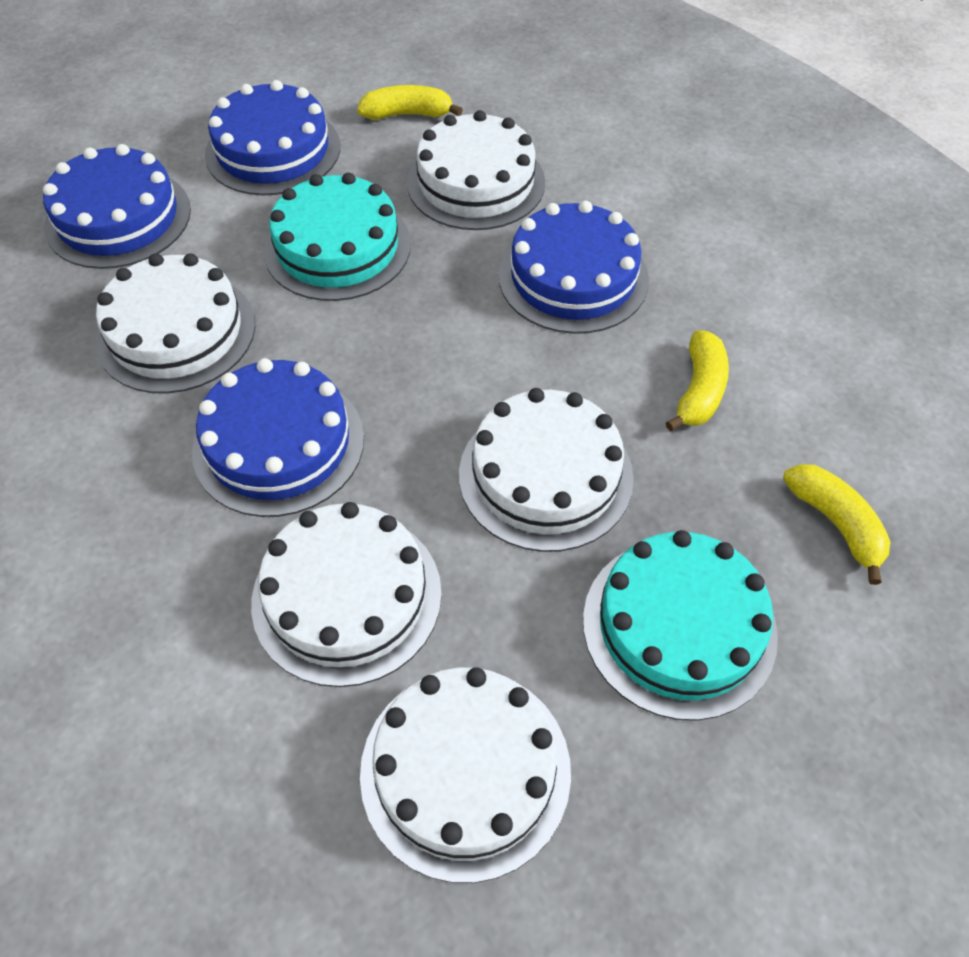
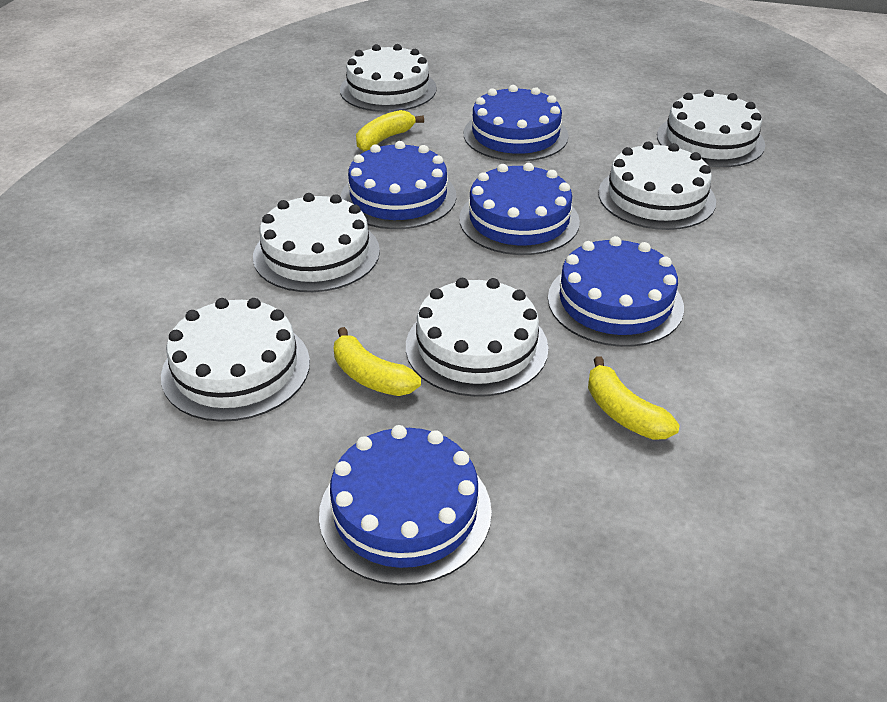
blue cake: [43,144,191,269] [192,358,364,517] [205,80,340,195] [499,201,649,334] = 4 -> [319,425,492,585] [341,141,456,229] [459,163,580,255] [464,85,569,161] [548,236,684,347] = 5
turquoise cake: [264,173,411,301] [583,530,778,721] = 2 -> none = 0
white cake: [96,253,255,393] [251,502,442,687] [360,667,571,883] [407,110,545,230] [459,388,634,552] = 5 -> [161,298,310,422] [253,193,380,292] [340,44,437,112] [406,278,548,397] [598,142,716,230] [657,90,765,167] = 6

